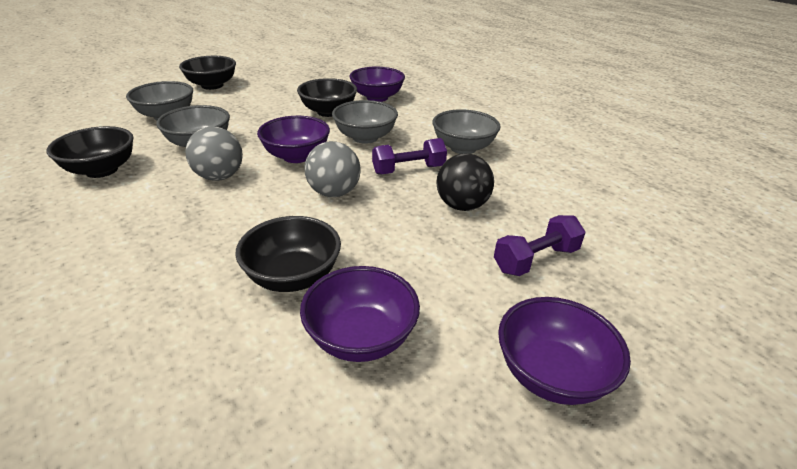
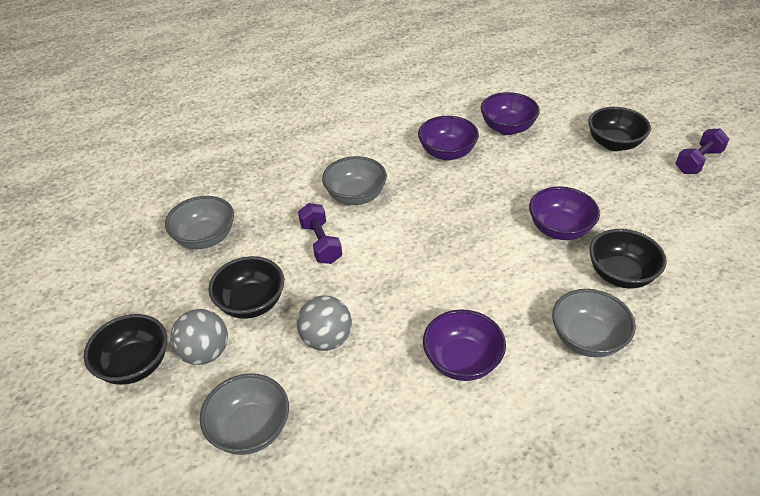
black ball: [436,153,494,211] = 1 -> none = 0

